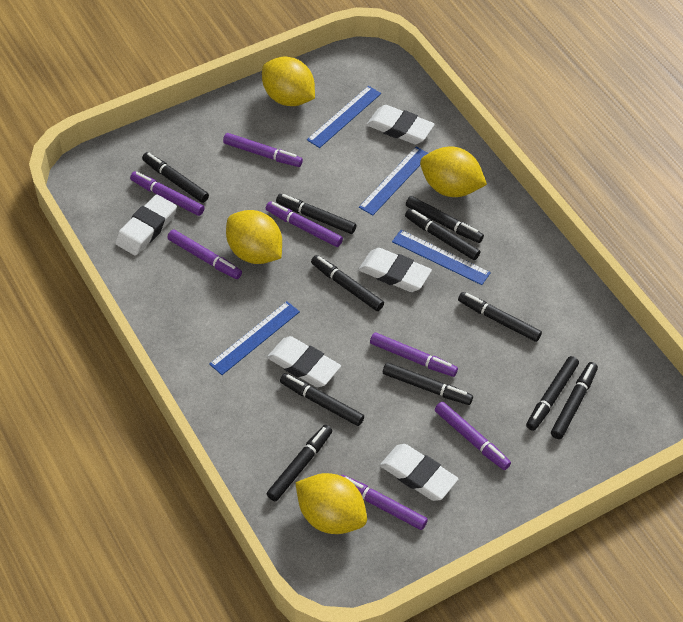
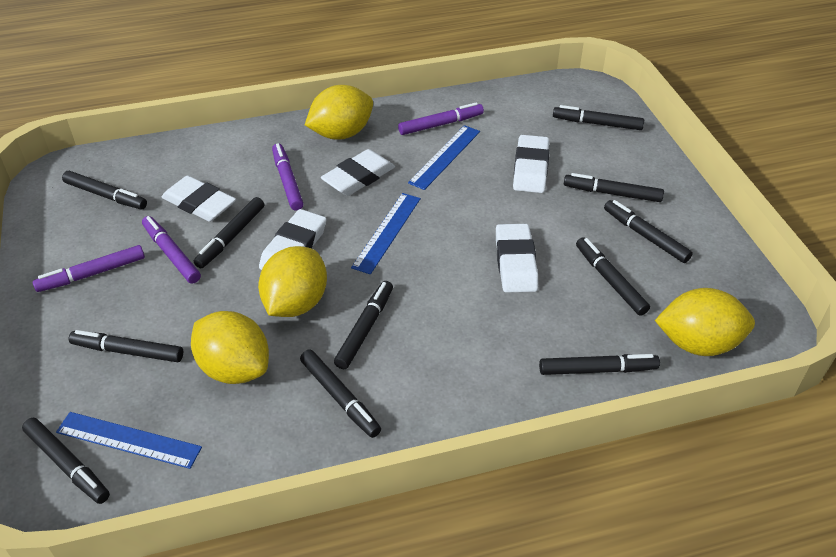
blue ruler: [209,301,300,375] [307,86,381,148] [359,147,428,215] [392,230,491,285] = 4 -> [56,412,202,469] [351,193,421,274] [408,125,480,190] = 3
purple marker: [130,171,205,216] [168,229,242,279] [223,133,303,167] [266,201,343,247] [341,475,428,530] [370,332,458,377] [435,402,511,470] = 7 -> [33,245,145,292] [142,216,201,284] [272,143,304,211] [398,102,484,135] = 4

